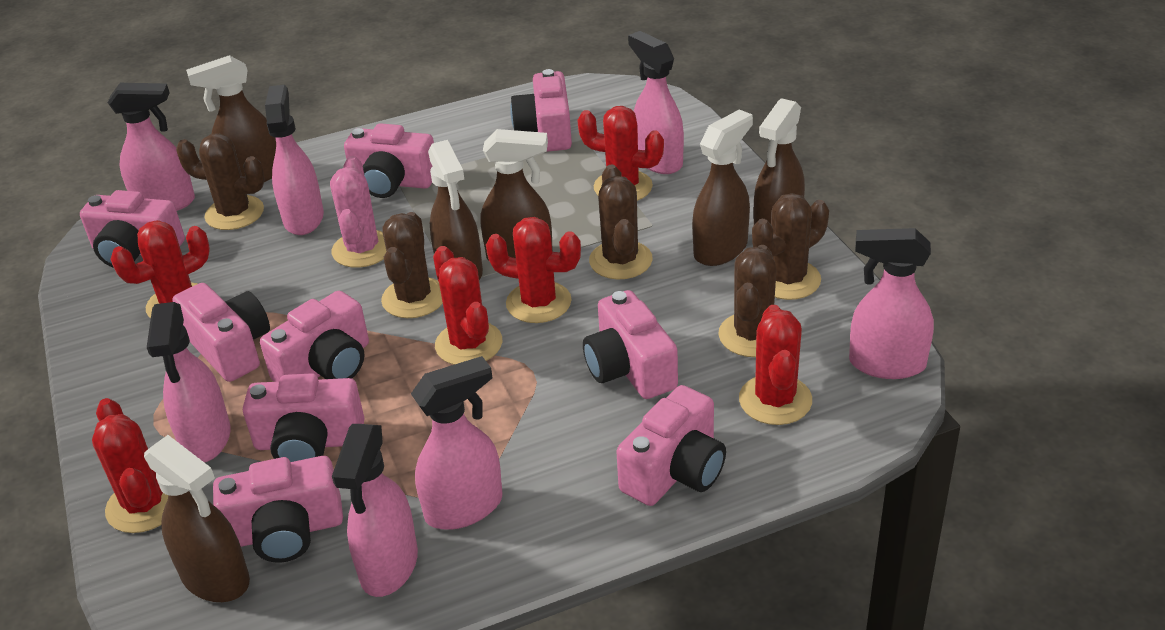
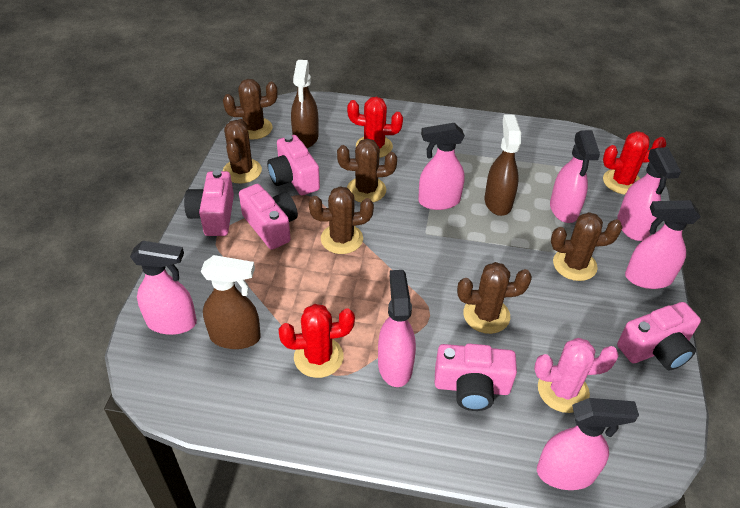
brown cactus: [176,133,265,230] [381,212,443,318] [589,164,653,279] [718,245,777,357] [752,193,829,300] = 5 -> [223,79,278,140] [223,119,262,184] [309,186,374,254] [337,139,397,202] [457,262,532,334] [551,212,623,281] = 6
brown spray bottle: [144,435,250,602] [186,55,276,182] [428,140,483,280] [481,129,553,261] [692,109,753,266] [754,98,805,225] = 6 -> [201,255,261,349] [291,60,319,148] [484,114,521,216] = 3
pink camera: [80,190,185,268] [172,283,270,382] [213,456,343,563] [243,373,365,462] [260,291,369,382] [344,123,434,198] [510,69,572,152] [583,290,678,399] [616,385,726,506] = 9 -> [184,170,234,236] [239,184,298,250] [267,135,320,195] [435,344,517,411] [617,302,701,371] = 5
red cactus: [92,398,168,533] [110,220,210,318] [433,246,502,365] [486,217,581,323] [577,106,664,201] [739,305,812,425] = 6 -> [278,304,355,378] [347,97,403,158] [603,131,666,194] = 3

